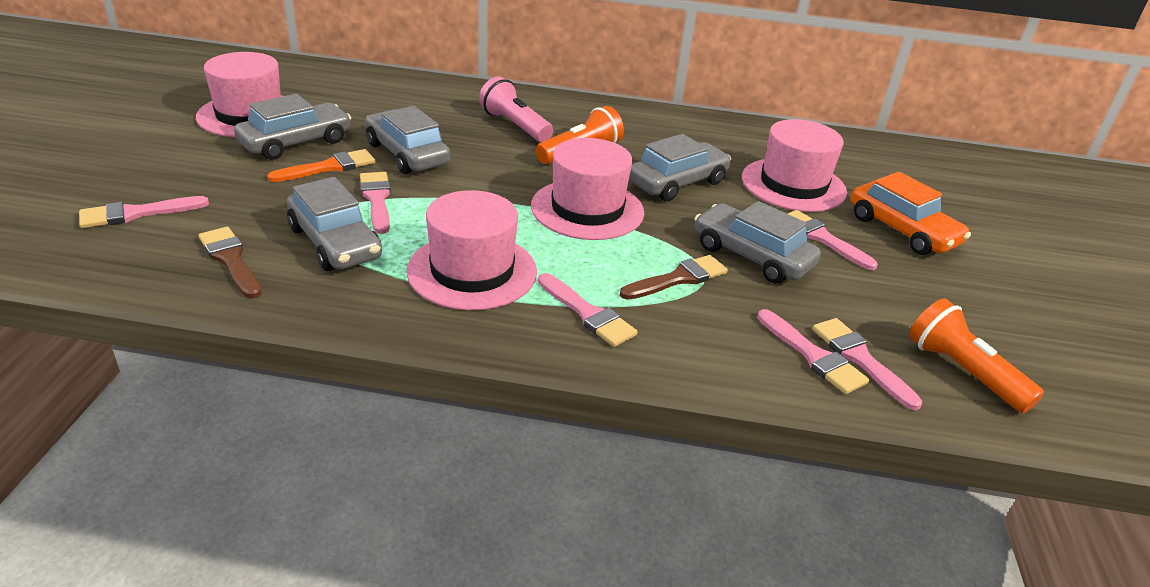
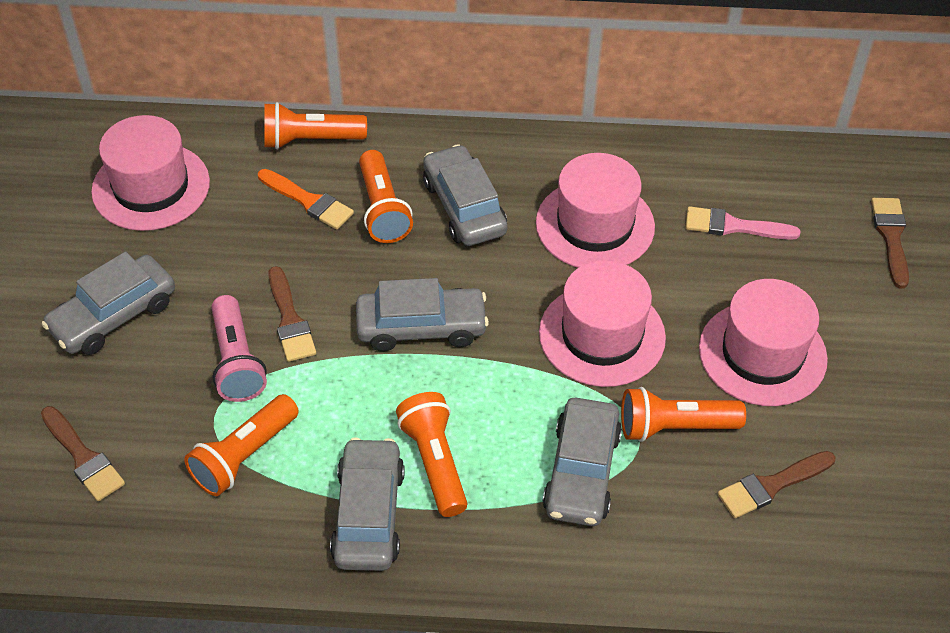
brown brush: [198,227,262,298] [620,255,728,300] = 2 -> [41,406,125,501] [268,266,316,362] [717,451,835,518] [871,198,909,289] = 4
orange car: [850,172,971,255] = 1 -> none = 0
orange flashlight: [536,106,624,164] [909,299,1044,413] = 2 -> [184,394,299,496] [264,102,367,149] [359,150,413,243] [396,392,467,517] [621,387,746,442] = 5
pink brush: [79,196,209,228] [360,172,391,234] [538,273,638,347] [757,309,869,394] [788,210,878,270] [812,318,922,410] = 6 -> [685,206,800,240] = 1

